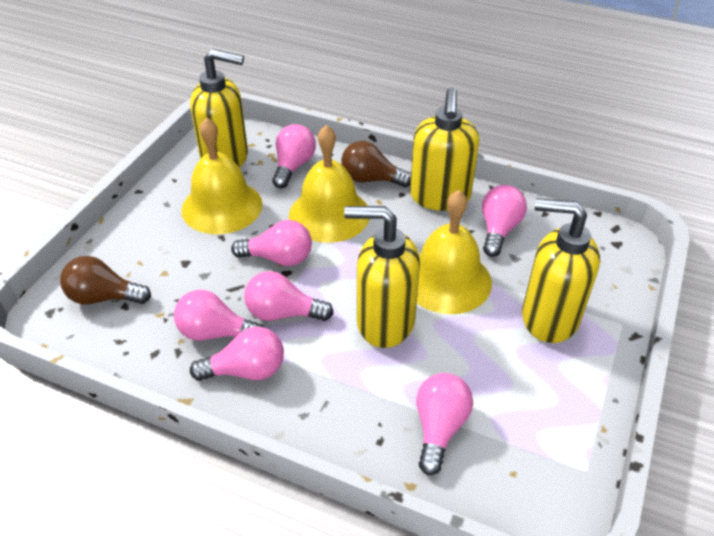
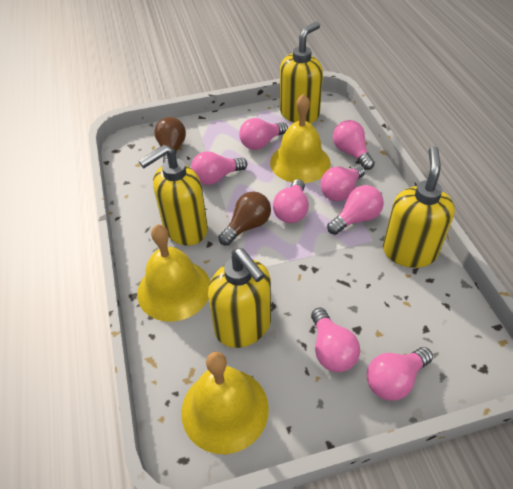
pink light bulb: [174,290,263,341] [190,327,284,381] [231,220,312,266] [244,271,334,321] [272,124,316,188] [416,373,473,475] [482,185,527,257] = 7 -> [191,151,247,185] [239,118,288,150] [273,179,309,223] [311,308,360,372] [321,165,365,201] [327,185,384,235] [333,120,375,170] [367,347,433,401] = 8

